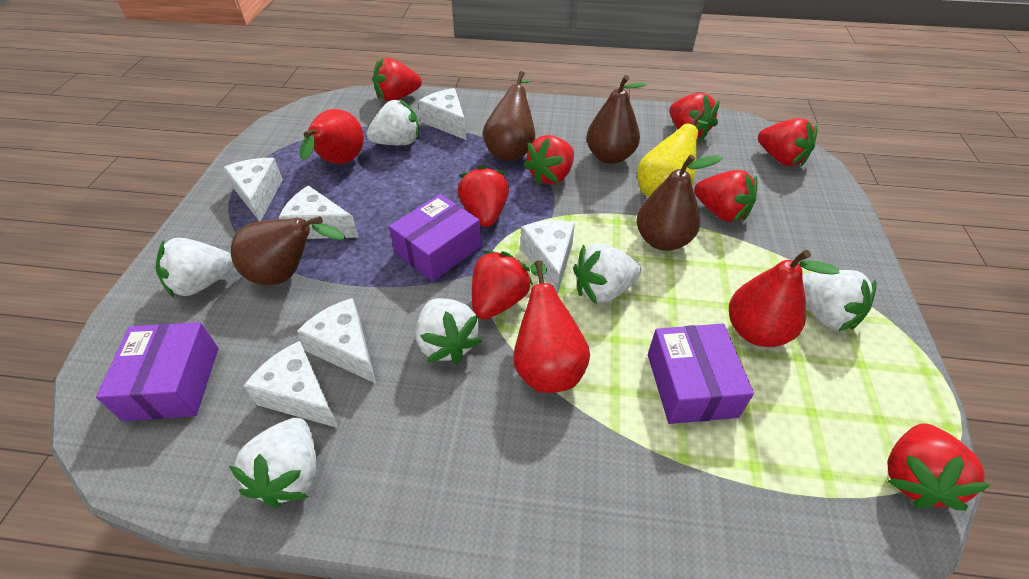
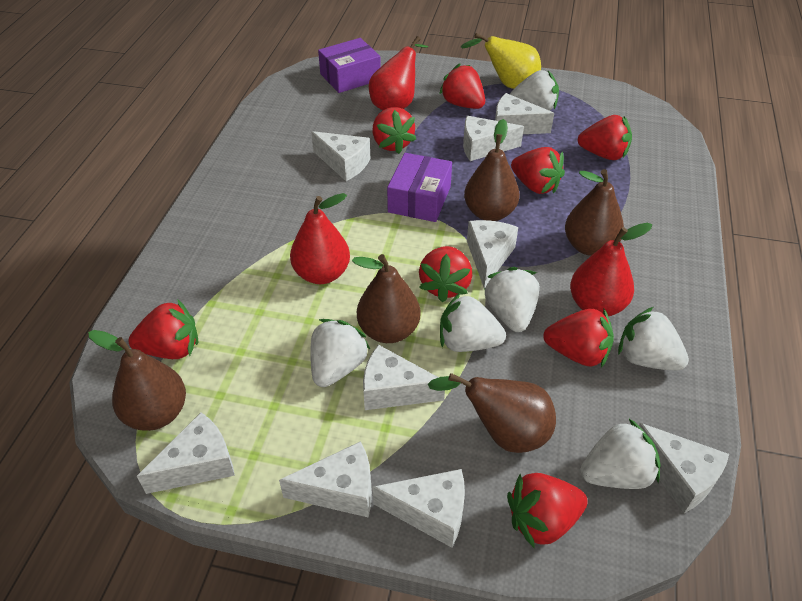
brown pear: [231,216,345,285] [483,71,535,161] [587,75,647,164] [636,155,723,251] = 4 -> [88,330,186,431] [352,254,421,343] [428,373,556,453] [464,119,520,221] [565,169,624,256] = 5
purple box: [96,322,219,421] [389,194,481,282] [648,324,754,424] = 3 -> [318,38,381,93] [387,153,452,222] = 2
white cheese: [224,158,283,221] [244,341,338,428] [279,186,359,239] [297,298,376,383] [418,88,466,140] [521,221,575,294] = 6 -> [137,412,235,494] [279,441,372,518] [311,131,370,181] [363,345,445,410] [372,469,465,548] [463,116,524,161] [467,220,518,289] [495,93,554,134] [639,423,729,513] = 9

